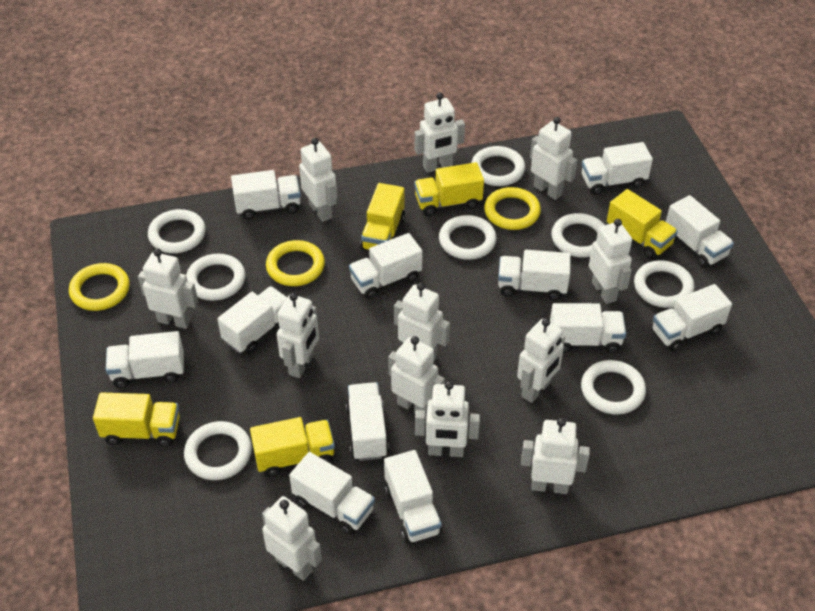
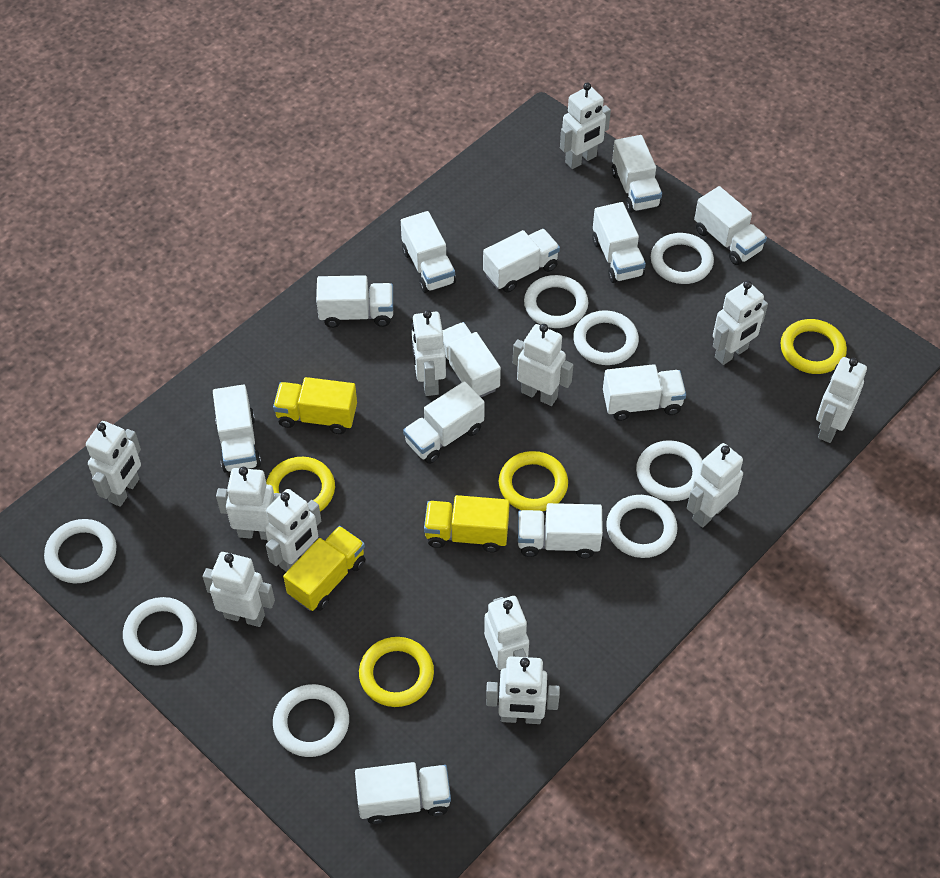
yellow ring: [69,263,130,311] [266,240,325,286] [484,187,541,230] = 3 -> [266,457,335,511] [359,637,434,707] [499,451,568,511] [781,319,847,374] = 4
yellow truck: [93,393,180,447] [250,417,335,477] [360,183,405,250] [414,162,484,216] [607,189,678,259] = 5 -> [273,377,357,434] [283,526,365,611] [424,495,510,552] = 3

